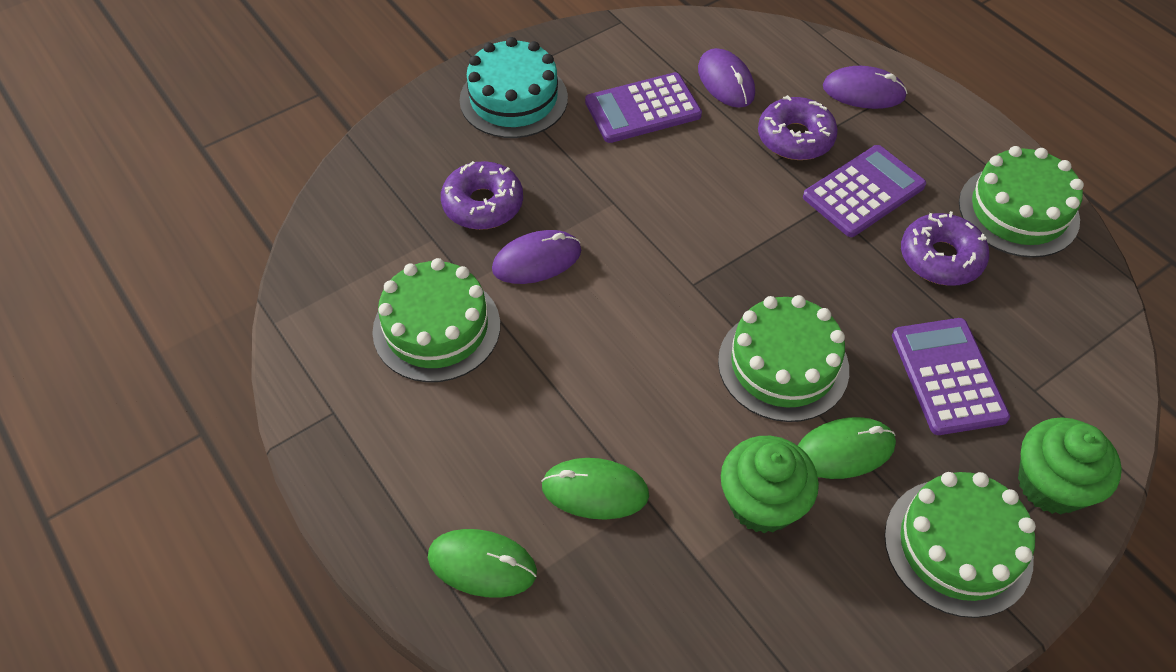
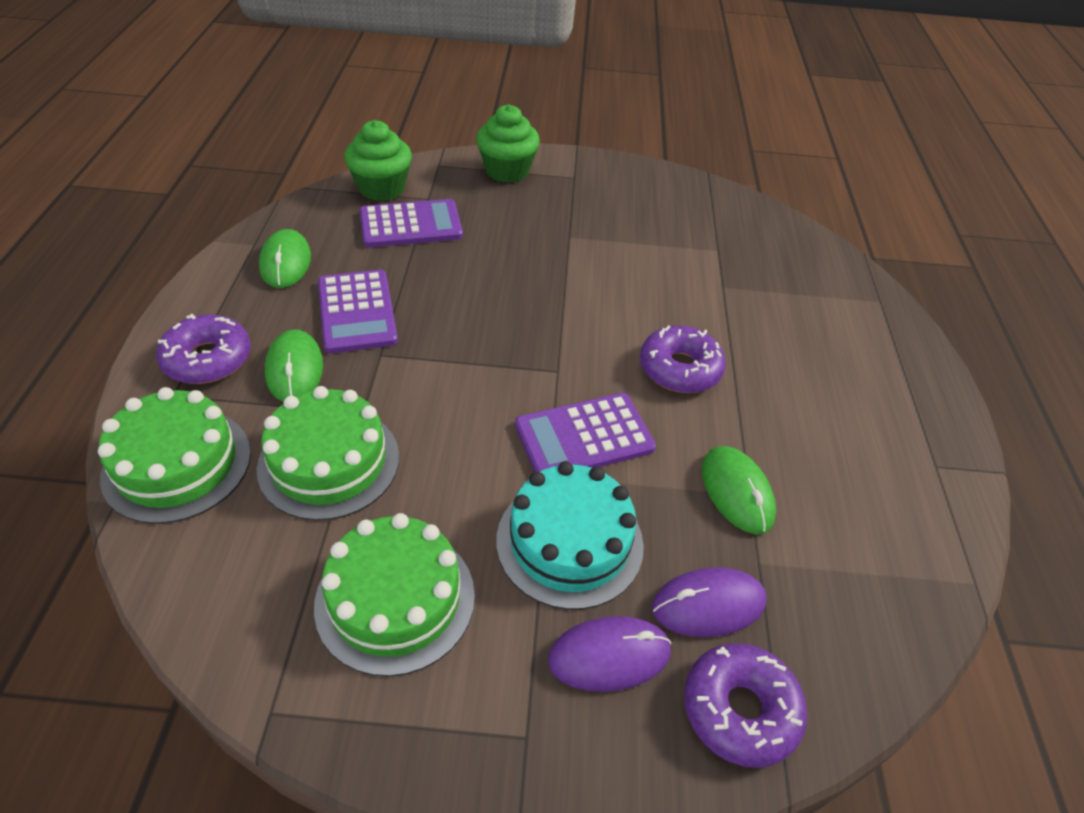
green cake: [372,258,500,382] [718,295,849,422] [885,472,1036,618] [959,146,1084,258] = 4 -> [98,387,251,524] [257,386,399,521] [314,513,475,677] = 3
purple mouse: [492,230,581,284] [698,48,755,108] [823,66,907,109] = 3 -> [548,616,672,692] [652,567,767,637] = 2

